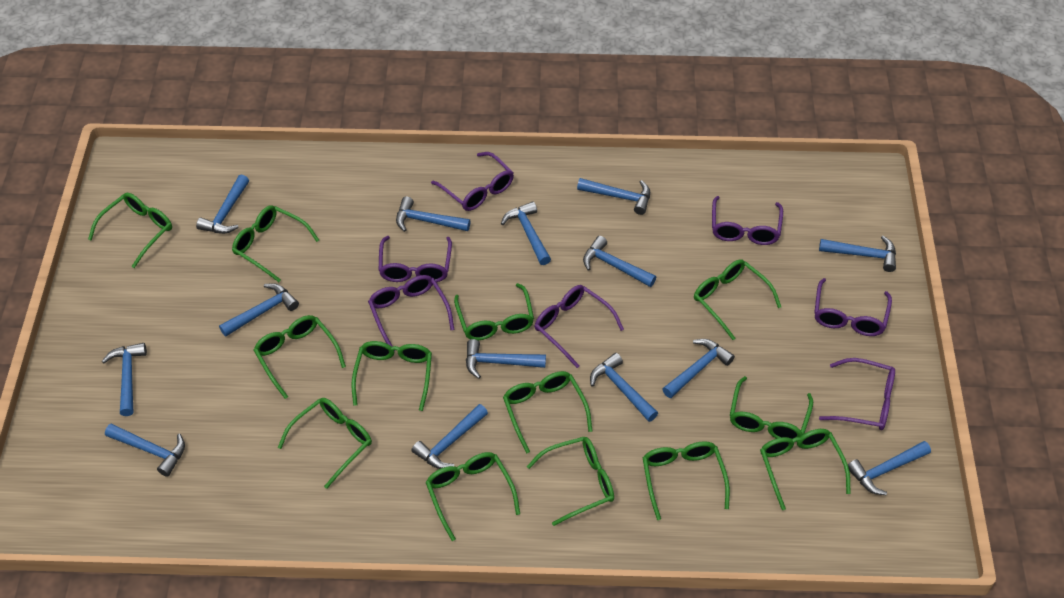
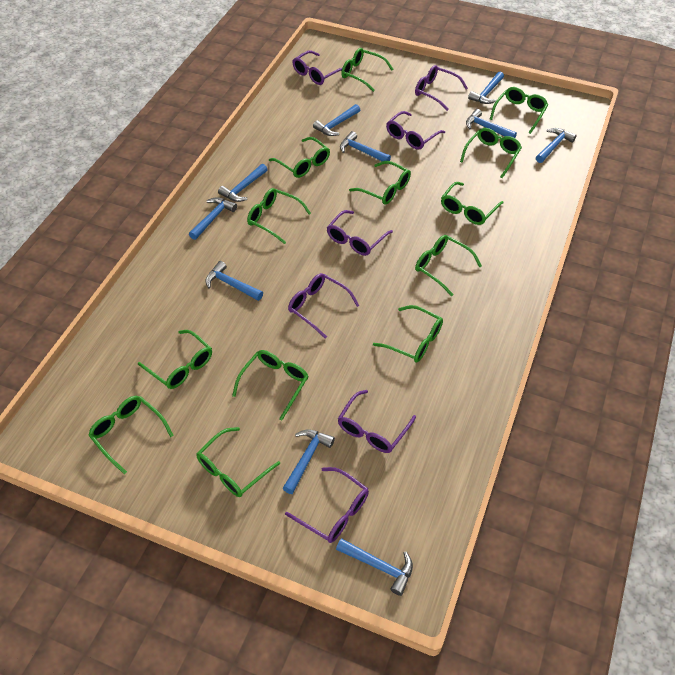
blue hammer: [102,343,147,416] [105,424,185,477] [196,175,249,234] [219,283,299,337] [396,197,471,232] [411,404,488,469] [466,339,546,379] [501,201,551,265] [577,178,650,215] [583,236,656,287] [590,353,658,422] [662,339,735,398] [819,236,896,272] [848,441,931,495] = 14 -> [189,197,237,240] [206,261,263,301] [218,164,268,202] [283,429,335,494] [313,104,360,136] [336,538,413,596] [340,131,391,161] [466,109,517,138] [468,72,504,104] [536,128,577,163] = 10

